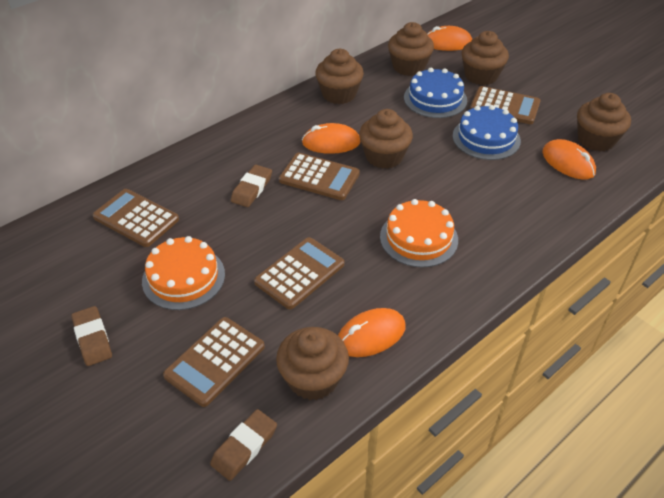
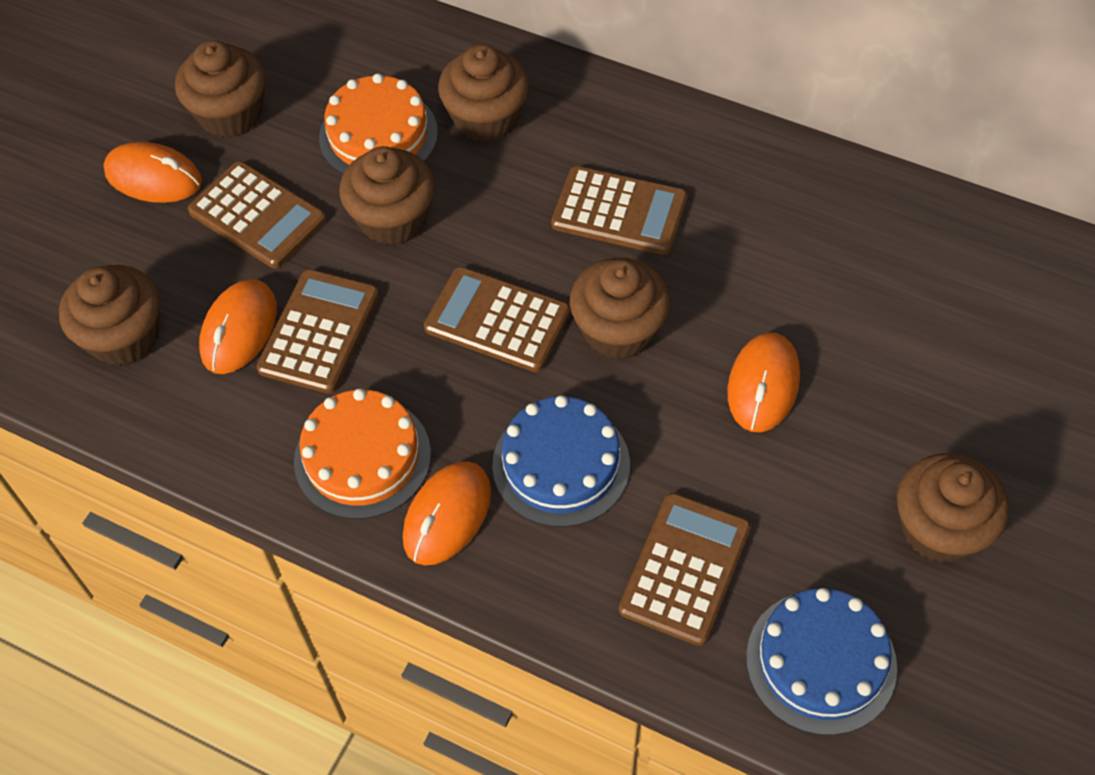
brown eraser: [71,306,112,366] [210,409,277,481] [231,165,272,207] = 3 -> none = 0

